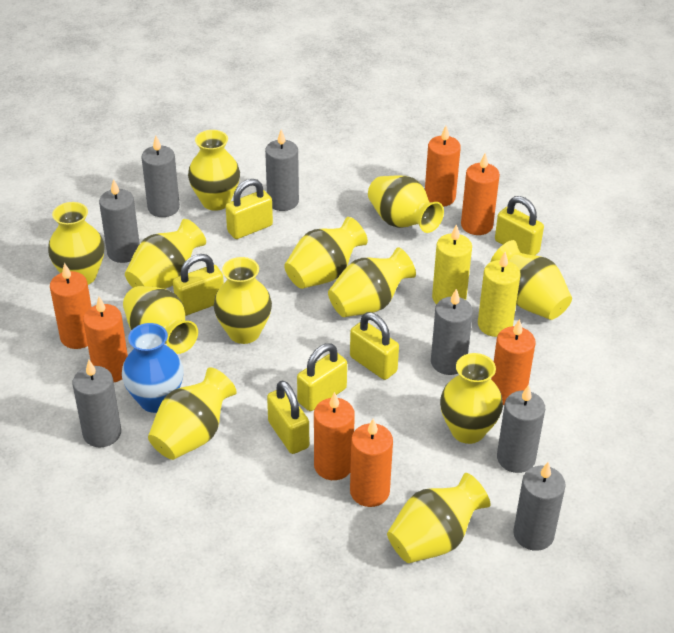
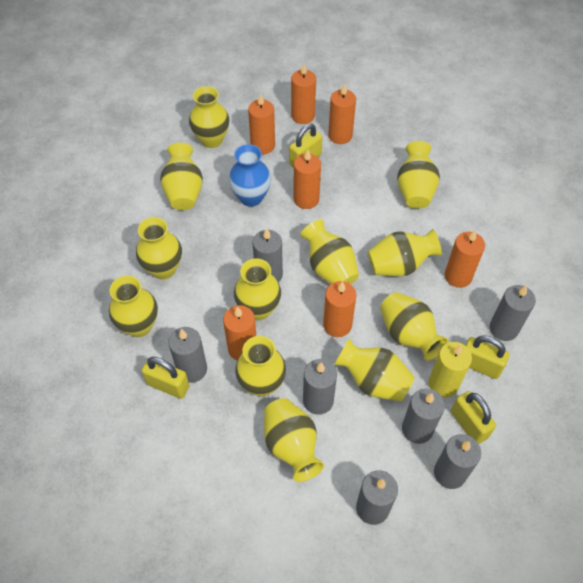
yellow candle: [432,224,472,304] [478,252,521,337] = 2 -> [429,342,472,398] = 1
yellow padlock: [173,254,224,316] [226,179,273,239] [267,381,309,454] [297,343,347,411] [350,312,399,380] [495,196,544,255] = 6 -> [142,357,190,399] [289,124,322,168] [451,391,496,444] [465,335,509,379] = 4

